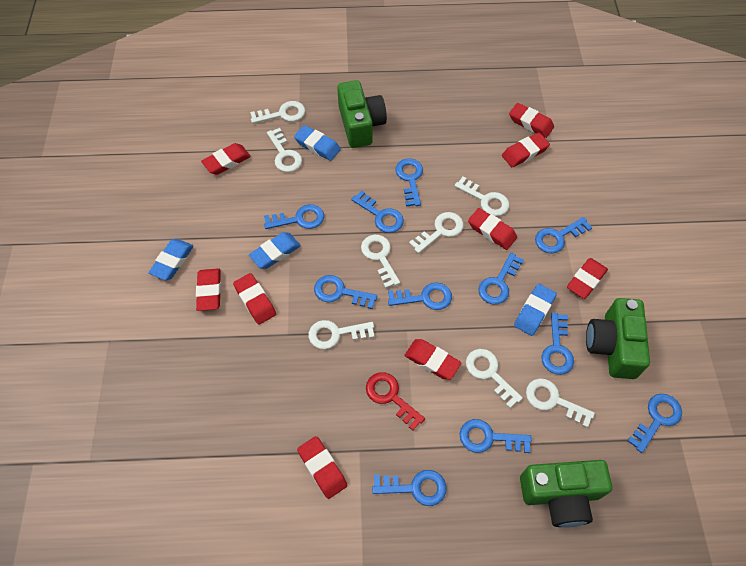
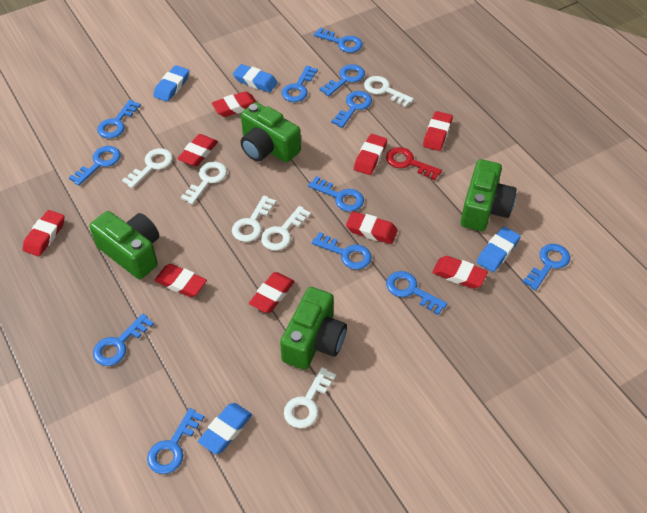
blue key: [264,204,324,229] [314,275,377,309] [351,190,404,233] [372,470,447,506] [388,282,452,310] [395,158,423,207] [459,419,532,453] [478,253,524,304] [535,217,592,254] [541,313,574,375] [627,394,682,453] = 11 -> [69,146,121,186] [93,314,154,366] [97,100,141,138] [147,408,204,474] [282,66,318,102] [308,176,364,212] [312,232,372,270] [314,28,363,53] [319,64,365,96] [331,91,372,128] [386,271,447,315] [523,244,570,291] = 12
green camera: [337,80,387,148] [520,460,612,527] [586,298,650,379] = 3 -> [90,211,159,279] [240,102,301,163] [280,287,347,370] [461,159,517,231] = 4
white key: [250,101,305,124] [267,128,302,172] [309,320,375,349] [361,235,400,288] [409,212,464,254] [454,176,509,216] [466,349,523,408] [526,378,595,428] = 8 -> [122,148,173,188] [181,162,227,205] [232,195,276,242] [261,206,311,250] [284,367,336,428] [364,76,414,107] = 6

